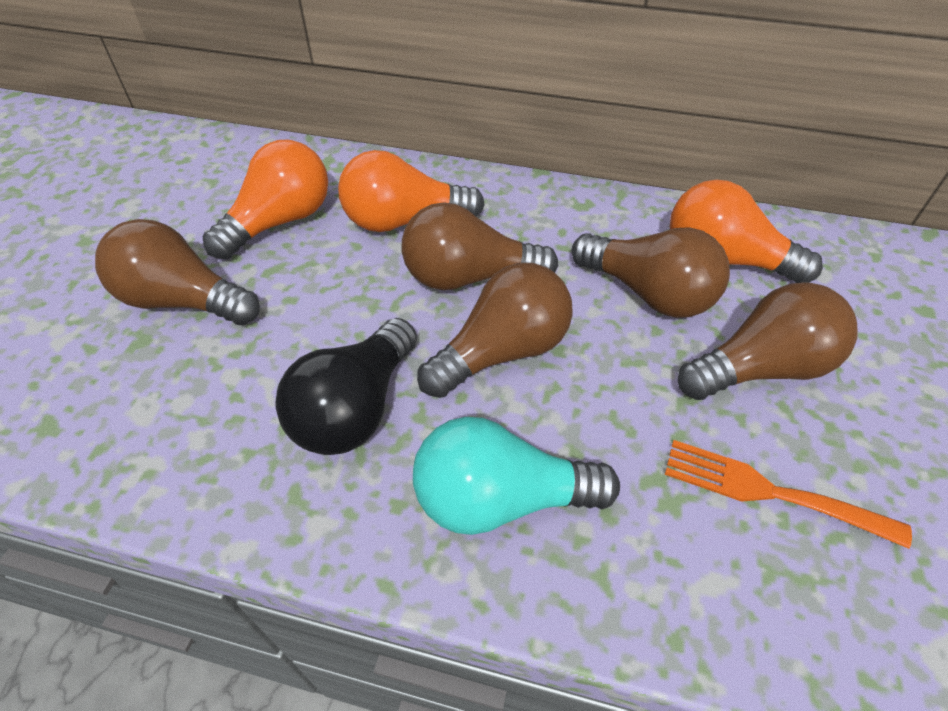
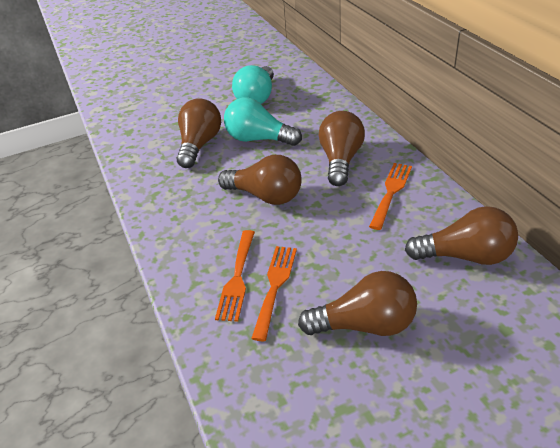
black light bulb: [276,318,417,455] = 1 -> none = 0
orange fork: [665,440,912,549] = 1 -> [215,230,255,322] [251,246,297,341] [369,163,412,230] = 3
orange light bulb: [203,140,328,259] [338,150,485,232] [670,179,823,283] = 3 -> none = 0
turquoise light bulb: [413,417,620,535] = 1 -> [224,98,302,146] [232,65,274,104] = 2

